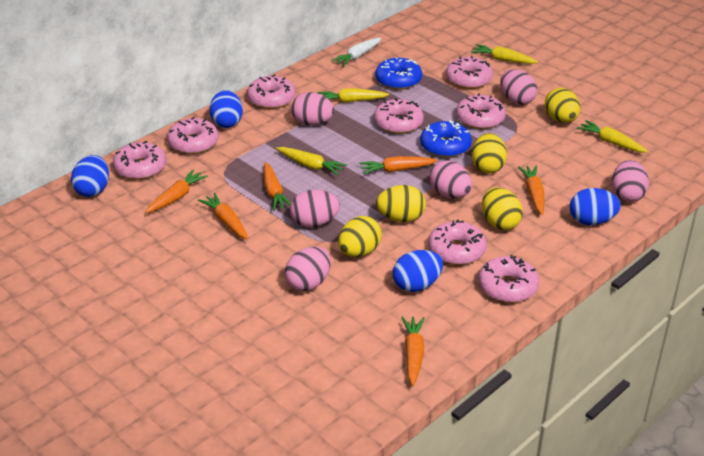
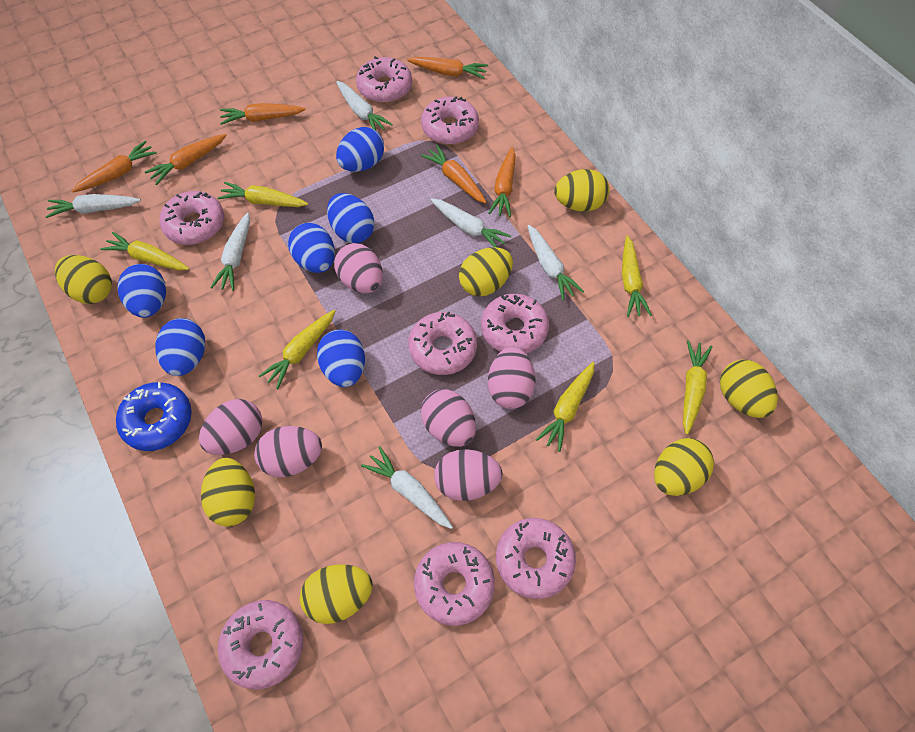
blue donut: [375,57,422,90] [420,120,472,158] = 2 -> [116,382,192,451] = 1
blue egg: [71,155,109,197] [210,90,243,128] [393,250,443,292] [570,188,621,225] = 4 -> [117,264,166,318] [155,318,205,376] [288,223,335,273] [317,329,365,387] [327,193,374,243] [336,127,384,172] = 6
white carrot: [331,38,381,67] = 1 -> [45,194,141,218] [210,213,250,291] [336,81,393,130] [361,446,453,529] [430,198,511,248] [528,225,584,301] = 6
yellow carrot: [276,147,347,175] [317,88,389,103] [471,44,538,64] [577,120,648,153] = 4 -> [100,232,189,270] [217,182,308,207] [258,310,335,389] [536,362,595,452] [622,236,652,317] [683,340,713,435] = 6
yellow egg: [338,216,382,257] [376,185,426,222] [472,133,507,173] [482,187,523,230] [545,88,580,123] = 5 -> [55,255,112,304] [201,458,255,527] [300,564,373,624] [459,247,513,297] [554,169,610,212] [654,438,714,496] [720,360,778,418] = 7

